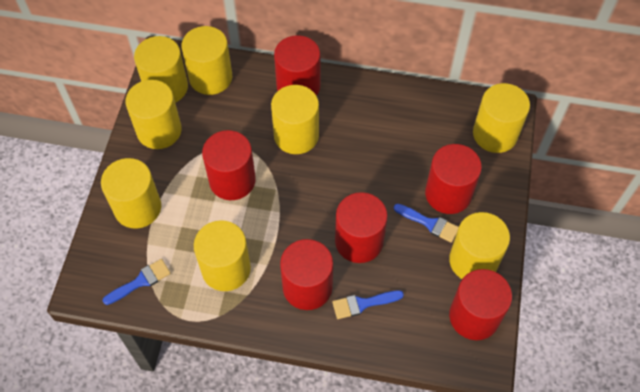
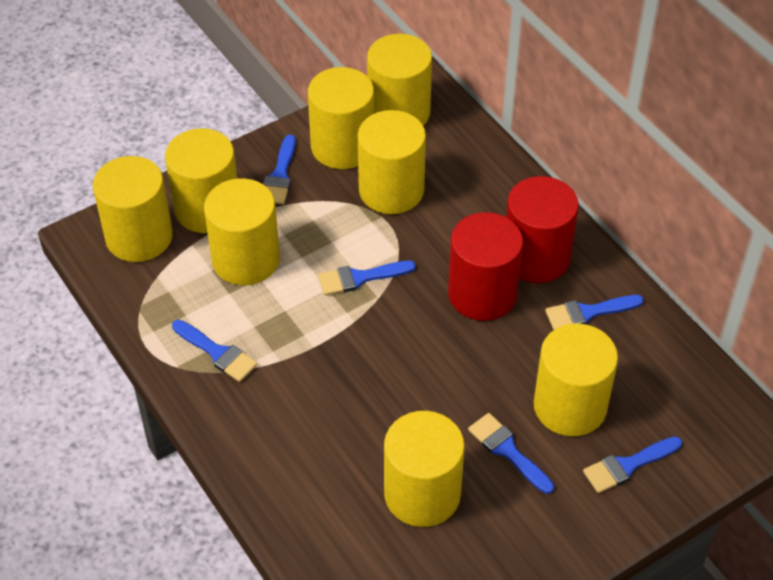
blue brush: [103,259,171,305] [332,290,404,319] [394,204,459,243] = 3 -> [172,320,258,382] [263,135,296,204] [318,261,416,295] [468,413,554,494] [545,295,644,330] [583,436,682,493] = 6
red cylinder: [202,130,256,200] [274,35,320,96] [280,239,333,310] [335,192,388,263] [425,144,482,214] [449,269,512,340] = 6 -> [448,212,523,321] [506,176,579,283] = 2

